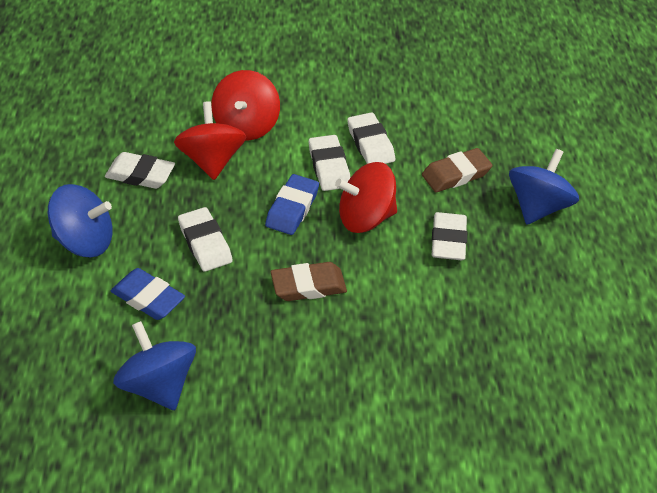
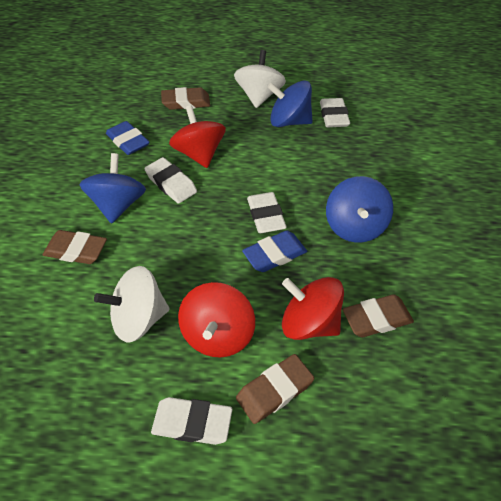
brown eraser: [271,262,347,301] [422,148,493,192] = 2 -> [43,230,107,264] [161,87,210,110] [236,354,314,424] [343,294,414,337] = 4
white eraser: [105,152,175,189] [178,207,233,272] [309,135,351,191] [347,112,395,164] [432,212,467,260] = 5 -> [144,157,197,204] [151,397,232,445] [247,192,287,233] [320,98,350,127] = 4
white spinning top: none = 0 -> [94,266,170,342] [234,50,286,108] = 2

